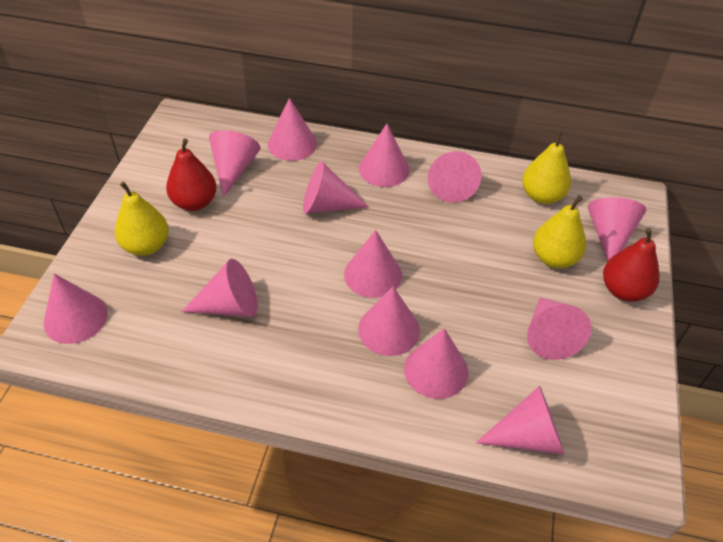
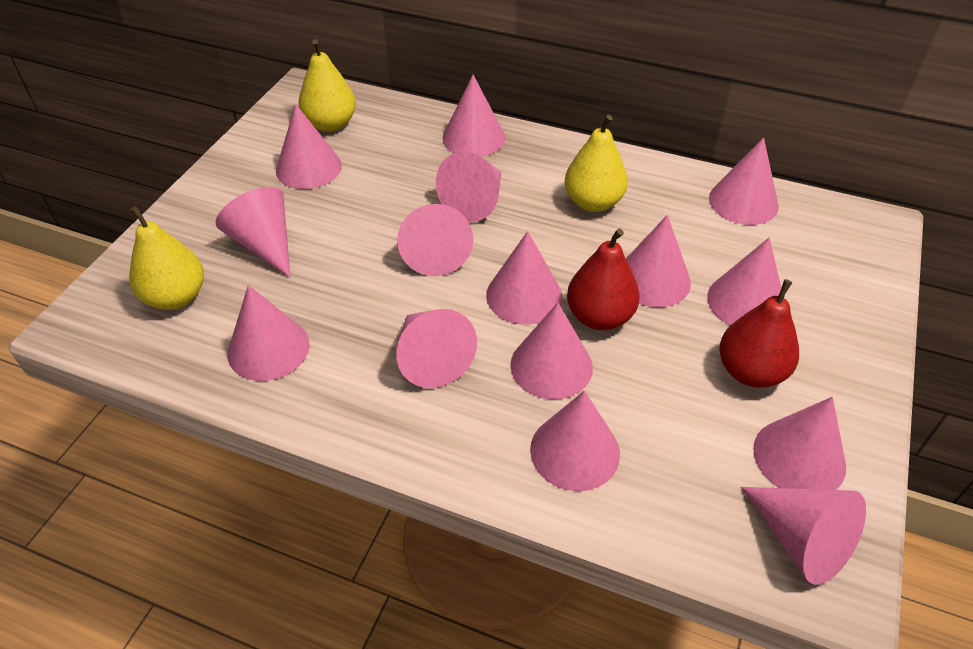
pink cone: [44,274,107,344] [182,259,258,317] [209,130,261,197] [268,98,317,161] [303,161,369,214] [344,230,402,298] [358,287,420,356] [359,124,410,187] [404,328,468,399] [428,151,482,203] [476,386,565,455] [527,297,592,360] [588,197,646,261] = 13 -> [215,187,290,278] [228,285,310,381] [276,104,342,189] [396,309,477,388] [397,204,473,276] [436,151,501,222] [443,75,505,157] [486,231,562,325] [510,303,593,400] [530,391,620,491] [626,215,691,307] [707,238,781,326] [709,137,779,225] [741,487,866,585] [753,397,846,490] = 15

